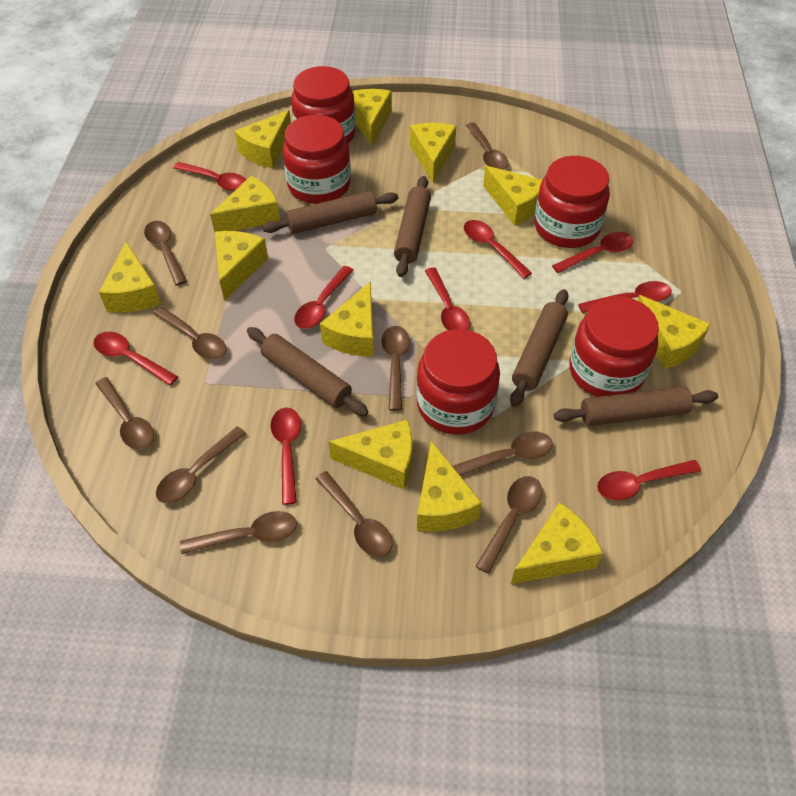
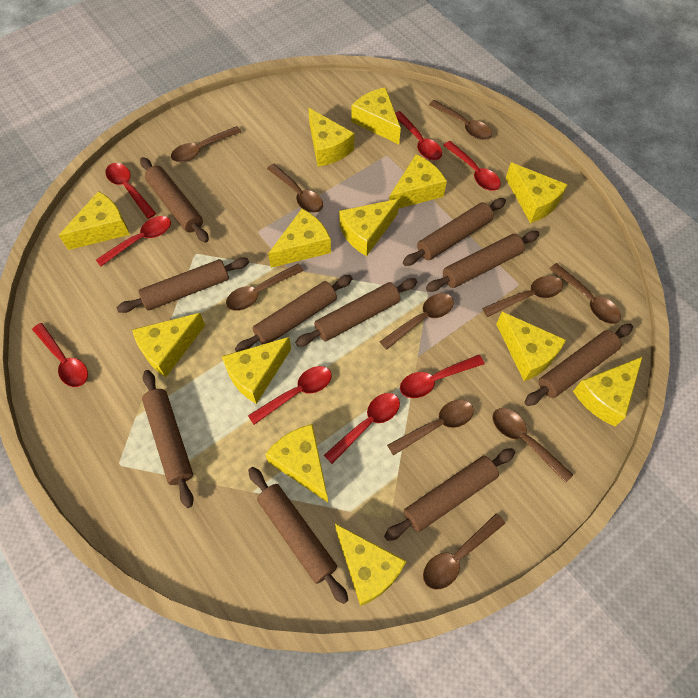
brown rolling pin: [247,327,369,416] [262,191,398,234] [394,176,431,277] [510,289,569,407] [554,386,718,426] = 5 -> [117,257,249,313] [140,157,209,243] [142,370,194,508] [235,275,353,352] [248,467,348,604] [295,278,417,346] [384,448,516,541] [403,198,506,266] [426,231,540,292] [524,324,633,406] = 10
red jar: [282,115,351,204] [291,66,355,143] [416,329,500,434] [534,156,610,248] [569,296,659,397] = 5 -> none = 0
red spoon: [94,332,178,386] [173,162,246,191] [270,408,301,505] [294,266,353,329] [425,267,470,330] [464,220,532,279] [552,232,634,273] [578,281,672,313] [597,460,701,500] = 9 -> [32,323,88,387] [96,216,171,267] [105,163,156,219] [248,366,332,425] [324,393,400,464] [395,111,442,160] [400,355,484,398] [443,141,501,191] = 8
yellow cheese: [99,242,161,313] [210,176,280,233] [215,231,268,301] [234,110,291,168] [320,281,374,357] [328,420,412,489] [353,89,392,146] [410,123,456,183] [417,441,482,532] [483,166,542,226] [511,502,603,584] [637,295,711,369] = 12 -> [58,191,130,250] [132,313,205,377] [222,337,291,404] [265,424,328,502] [268,209,331,268] [308,108,354,167] [335,524,406,606] [339,199,399,256] [351,87,401,144] [389,155,447,209] [496,312,566,381] [506,162,568,223] [573,356,643,427] = 13

